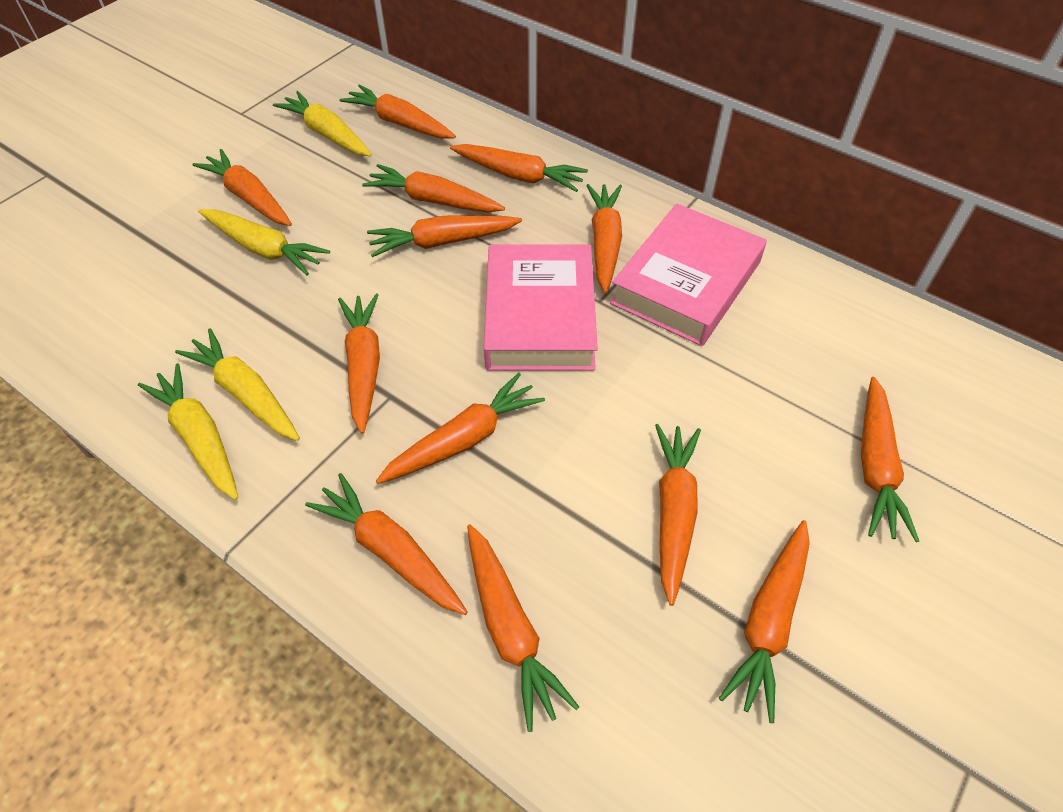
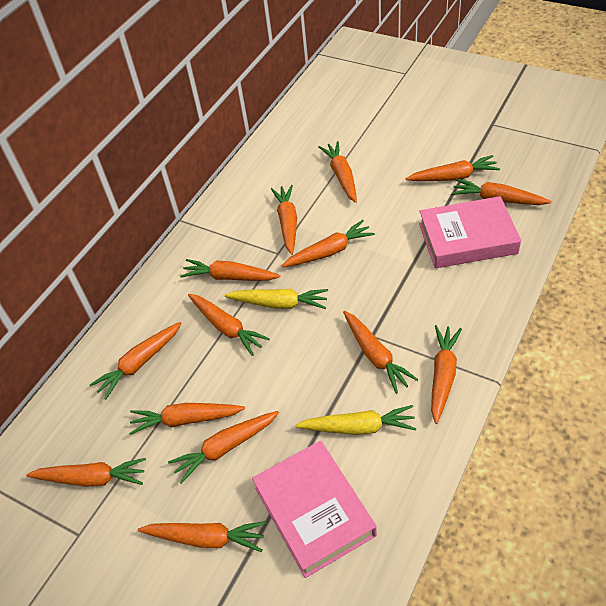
orange carrot: [192,149,292,226] [305,473,468,615] [338,294,380,434] [339,84,456,139] [362,164,505,212] [367,215,522,257] [376,373,545,484] [450,144,588,192] [467,524,579,732] [586,184,622,293] [655,424,701,606] [719,520,810,723] [861,377,919,542] = 13 -> [26,458,146,487] [90,322,182,399] [129,403,245,435] [138,521,266,552] [168,411,279,484] [180,259,280,281] [188,294,270,356] [271,185,297,255] [282,220,375,267] [319,141,357,203] [343,311,418,394] [406,155,500,181] [431,325,462,424] [451,179,551,205] = 14
yellow carrot: [138,363,238,500] [175,329,300,441] [198,209,330,275] [273,91,372,157] = 4 -> [224,289,328,309] [295,405,416,435] = 2

